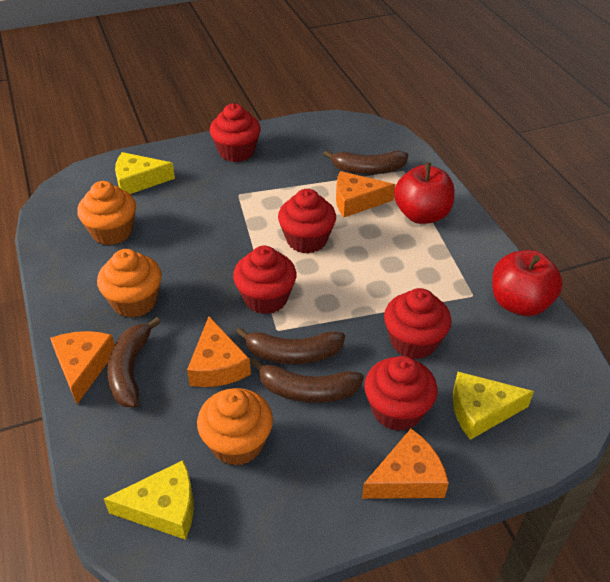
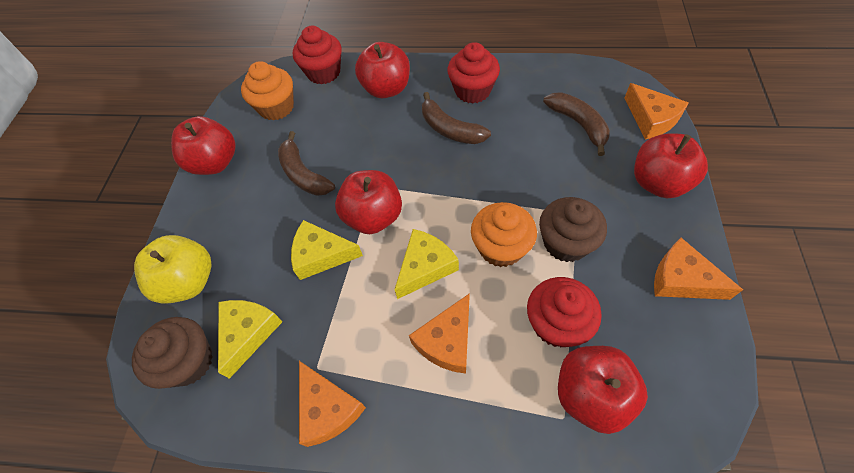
brown banana: [107,317,161,407] [236,327,345,364] [251,358,364,403] [323,150,408,174] = 4 -> [278,131,335,196] [422,92,491,144] [543,92,610,156] = 3
brown cupcake: none = 0 -> [132,317,213,389] [539,197,607,262] = 2
orange cupcake: [77,181,136,245] [97,249,162,318] [197,388,273,466] = 3 -> [241,61,294,120] [471,202,537,267] = 2
red apple: [394,162,455,224] [492,250,563,316] = 2 -> [171,116,235,175] [335,170,402,234] [355,42,410,98] [558,346,648,434] [634,134,708,198] = 5
red cupcake: [210,103,261,162] [233,246,296,314] [278,189,336,253] [364,356,437,431] [384,288,451,359] = 5 -> [293,26,342,84] [447,42,500,104] [527,277,602,347] = 3
yellow apple: none = 0 -> [134,235,212,304] = 1

